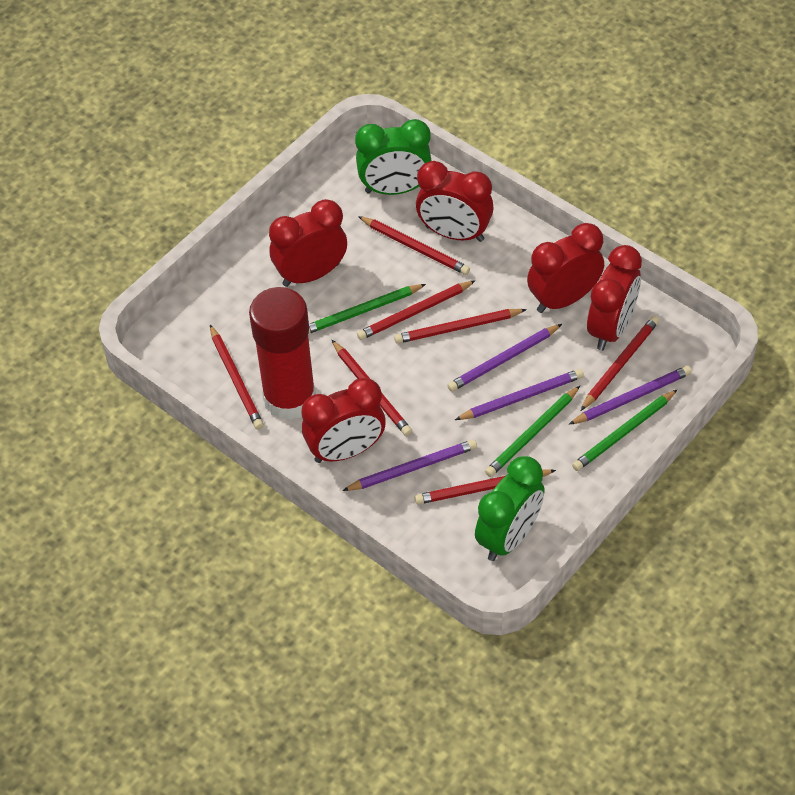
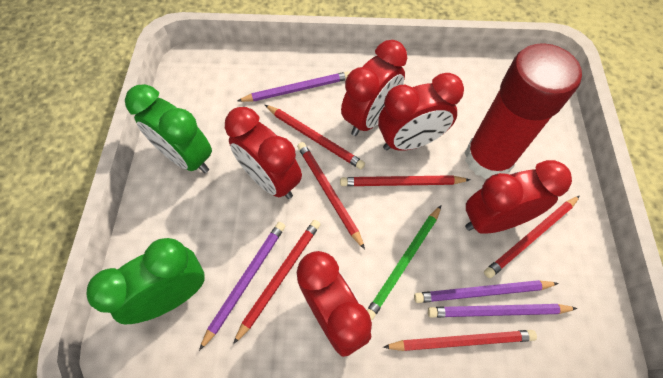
green pencil: [309,284,426,334] [485,386,580,477] [572,389,678,471] = 3 -> [367,205,441,320] = 1
red pencil: [210,325,264,429] [332,340,412,436] [357,280,476,340] [358,216,470,275] [394,309,527,344] [415,469,556,505] [581,316,659,411] = 7 -> [233,220,320,344] [265,105,365,169] [297,142,365,250] [340,175,470,186] [383,330,537,351] [484,196,580,278] = 6

